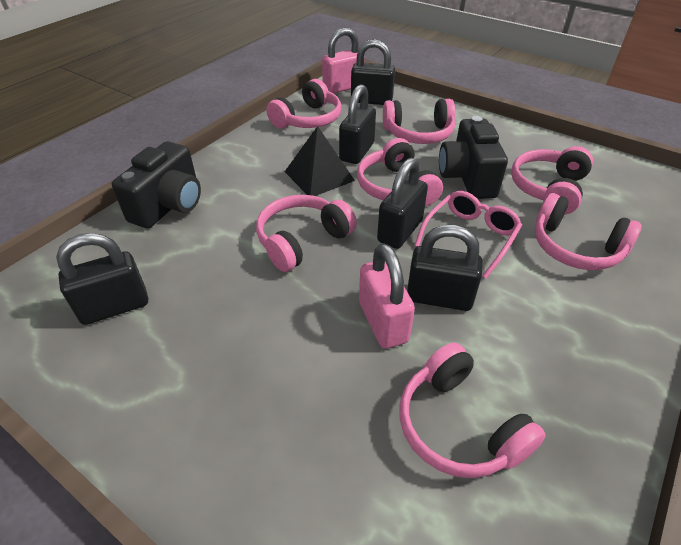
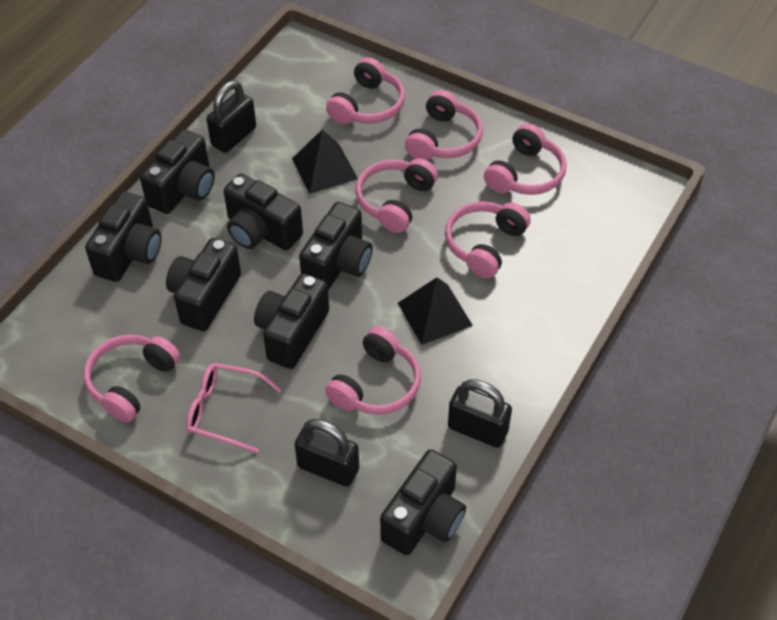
black camera: [112,141,201,228] [439,116,508,199] = 2 -> [85,191,162,282] [140,129,215,214] [166,238,241,331] [224,174,303,250] [254,273,329,369] [299,202,373,290] [380,449,466,555] = 7
black padlock: [56,233,148,325] [339,84,376,164] [351,39,395,105] [377,158,428,249] [407,225,483,311] = 5 -> [207,81,256,153] [295,419,359,487] [448,379,512,448] = 3
black pyramid: [285,126,355,196] = 1 -> [292,130,358,194] [398,277,473,345] = 2
pink padlock: [322,28,365,94] [359,243,415,349] = 2 -> none = 0

